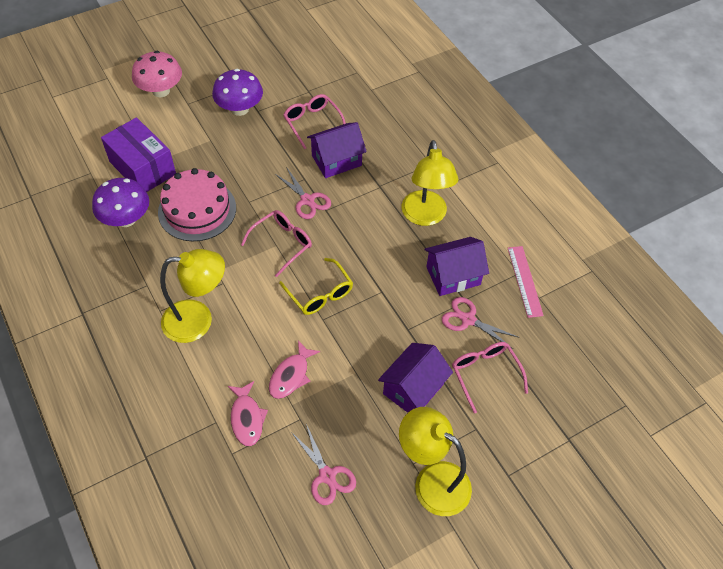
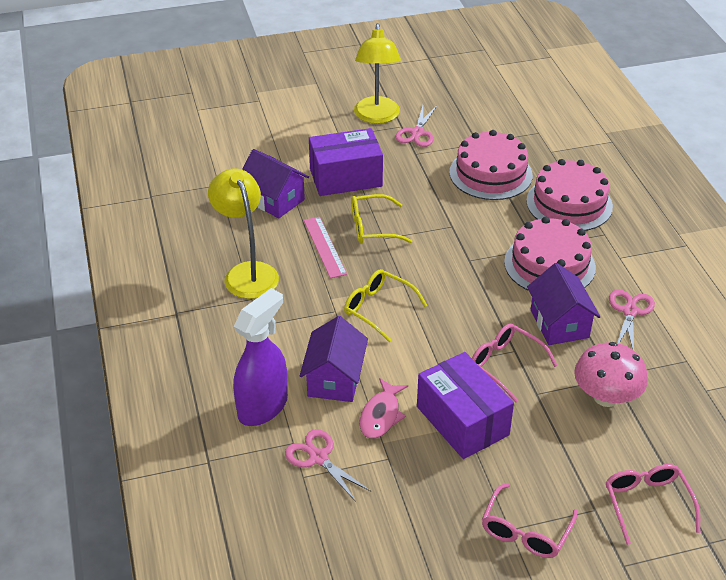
pink cake: [158,168,236,241] = 1 -> [449,130,533,200] [504,217,596,291] [526,159,613,231] = 3
pink fish: [228,381,268,446] [269,340,320,399] = 2 -> [360,378,408,439] = 1
purple box: [101,117,176,192] = 1 -> [309,128,383,196] [417,352,514,459] = 2
purple mushroom: [92,178,149,227] [212,69,263,116] = 2 -> none = 0
purple spray bottle: none = 0 -> [233,288,288,426] = 1
yellow glasses: [279,258,353,315] = 1 -> [344,269,428,342] [351,194,412,244] = 2
yellow lamp: [160,249,225,343] [399,407,472,516] [402,140,459,226] = 3 -> [208,168,279,299] [354,23,401,124] = 2

